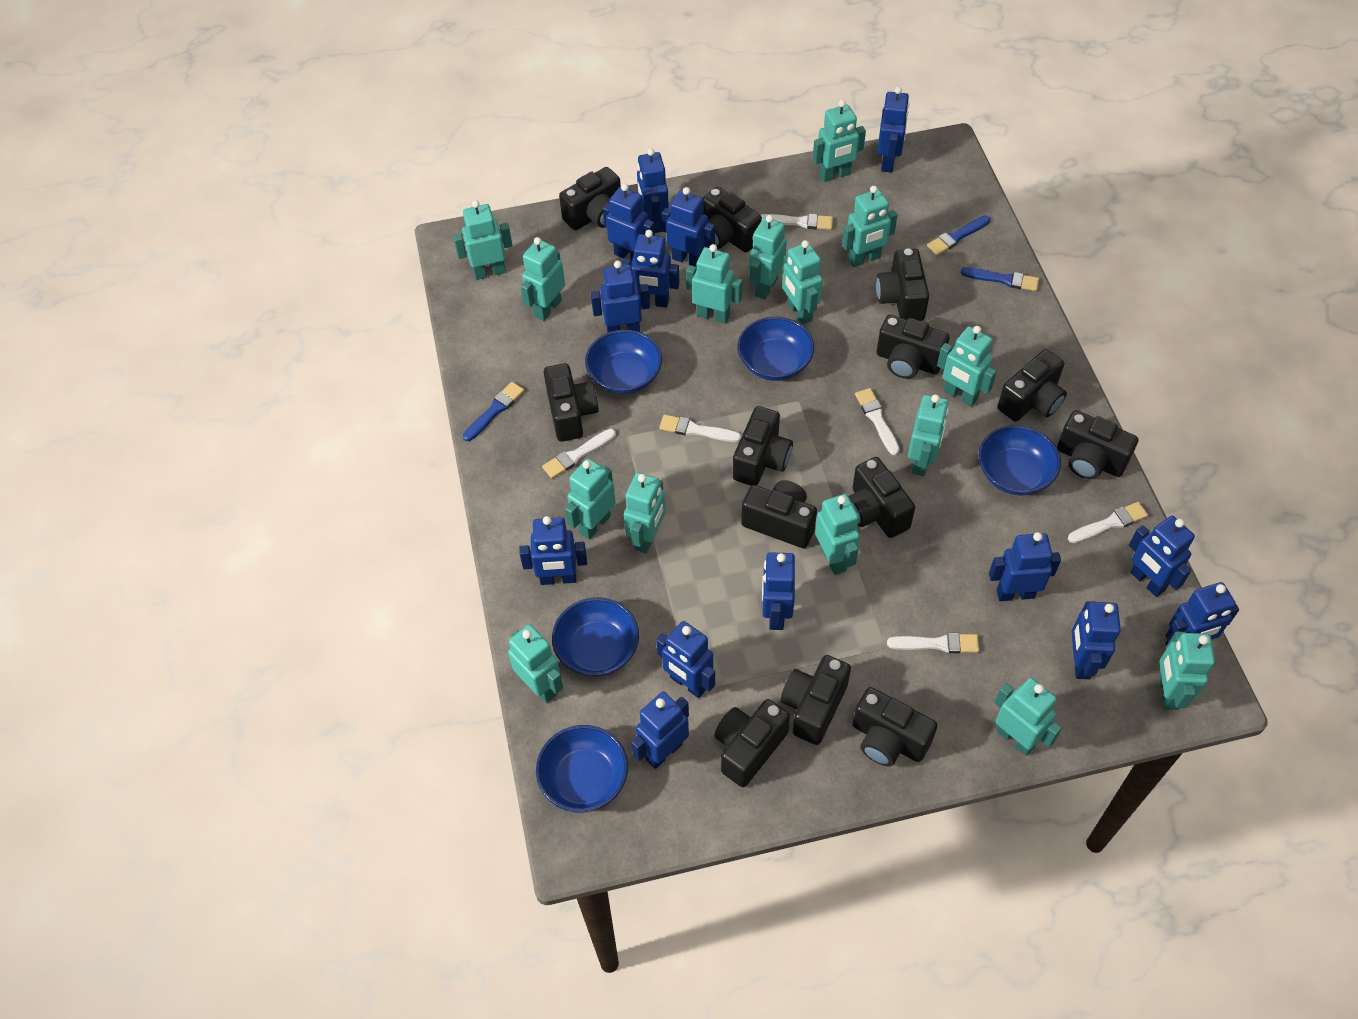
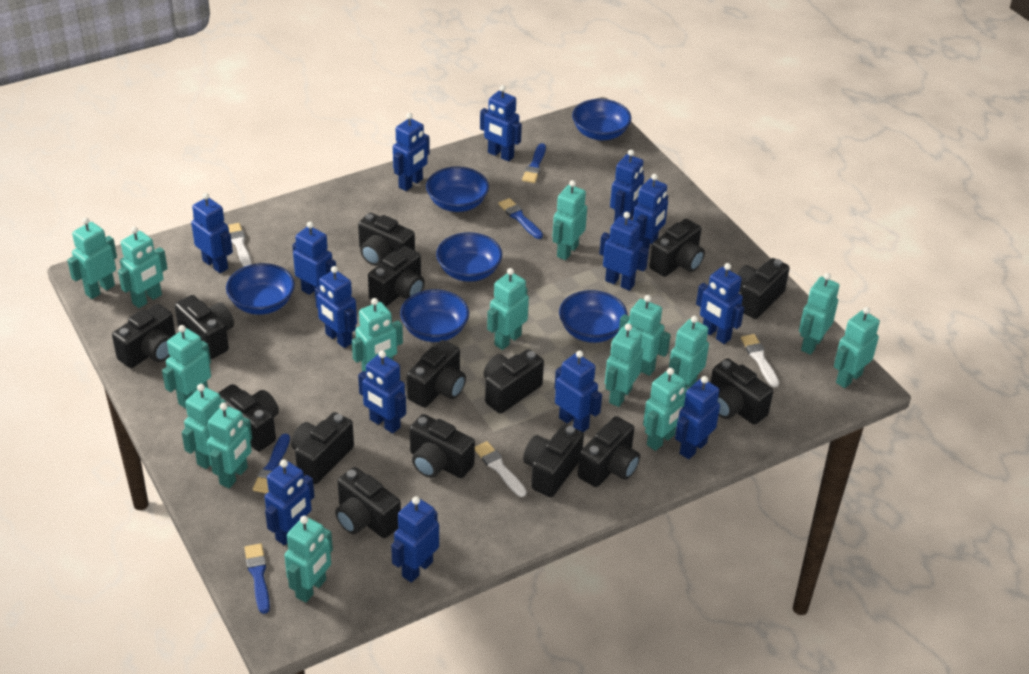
black camera: [544,363,599,442] [559,167,621,230] [703,187,762,252] [714,699,790,787] [733,406,793,486] [741,480,817,548] [780,655,851,745] [848,457,915,538] [852,687,938,766] [876,249,929,321] [876,315,950,379] [997,349,1067,422] [1057,410,1138,479] = 13 -> [112,304,176,368] [175,295,234,359] [218,384,279,451] [291,412,354,484] [335,467,401,538] [358,213,415,266] [368,246,425,306] [407,340,466,407] [410,414,475,478] [484,349,544,414] [523,424,584,497] [578,416,640,487] [649,219,705,277] [710,358,773,425] [737,258,790,319] = 15
blue bowl: [536,725,628,812] [552,597,639,677] [585,330,662,394] [738,317,814,381] [978,425,1061,495] = 5 -> [226,263,295,315] [400,290,469,342] [426,167,489,212] [436,232,502,282] [559,290,628,343] [572,99,631,141] = 6
blue brush: [463,382,524,441] [927,215,990,255] [961,267,1039,291] = 3 -> [244,543,270,614] [253,434,290,494] [498,198,543,239] [522,143,546,183] = 4
white brush: [542,429,616,479] [659,415,741,442] [761,214,833,230] [855,388,900,455] [887,633,979,653] [1068,502,1148,543] = 6 -> [228,223,252,267] [475,441,527,497] [741,334,779,387] = 3

